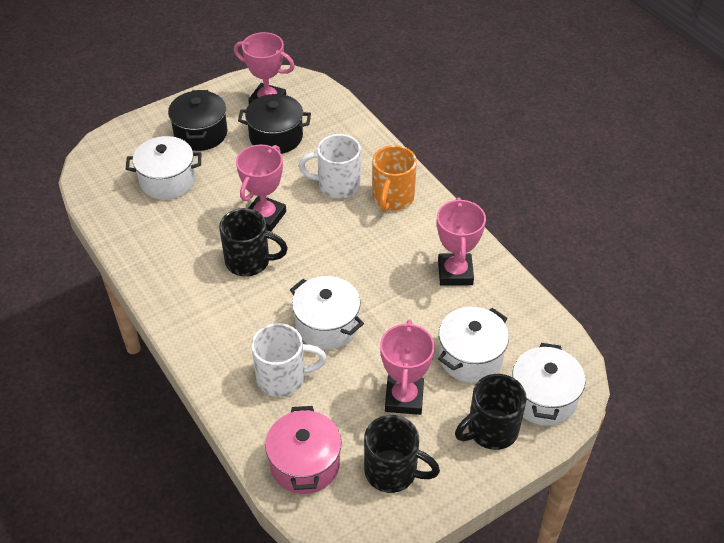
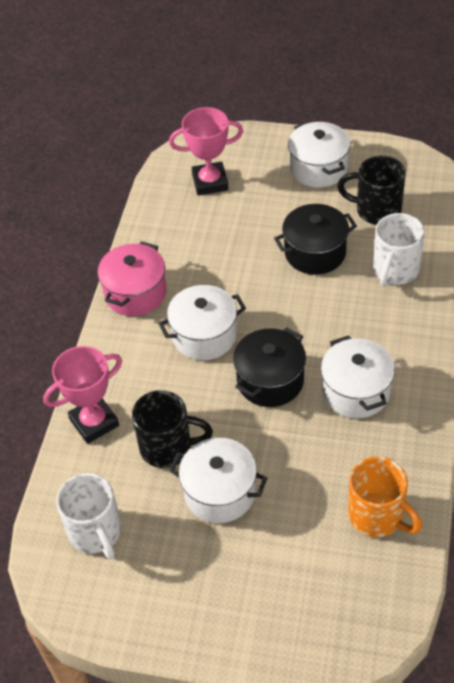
black mug: [219,208,288,277] [364,415,440,493] [455,374,527,450] = 3 -> [132,390,213,468] [337,156,406,225] = 2
pink trophy: [234,32,295,104] [236,144,286,232] [380,319,435,415] [437,197,486,286] = 4 -> [43,346,122,444] [169,107,243,196] = 2

